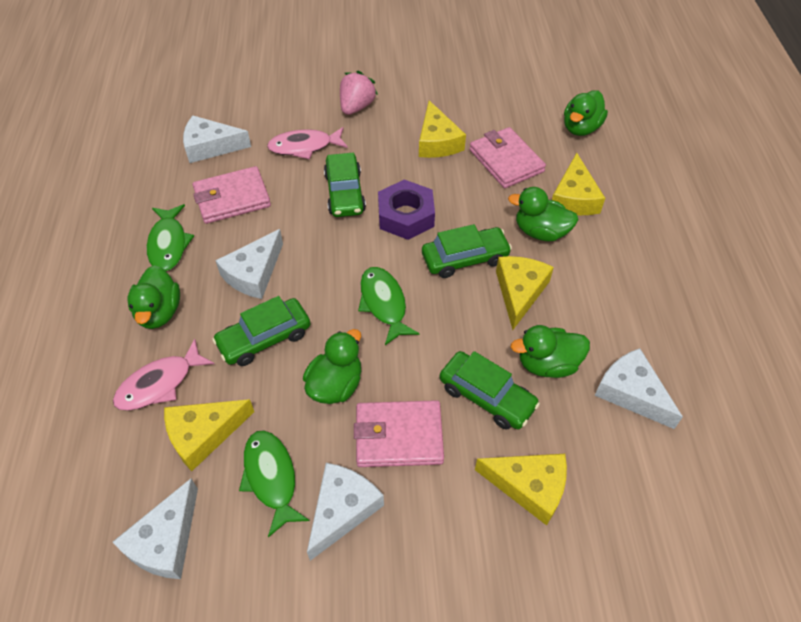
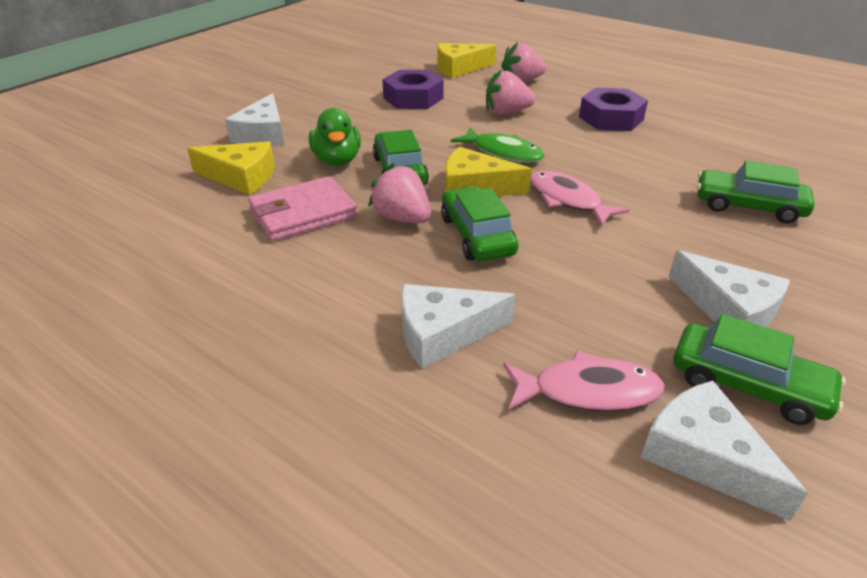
green duck: [127,265,180,329] [303,329,361,404] [508,187,579,241] [511,325,590,378] [564,90,608,136] = 5 -> [309,108,361,166] = 1
green fish: [147,204,194,271] [239,430,310,537] [358,267,420,345] = 3 -> [451,127,545,163] = 1
pink strawberry: [340,71,378,115] = 1 -> [368,163,431,223] [486,69,535,115] [501,42,546,82] = 3
pink wallet: [193,166,271,224] [354,400,444,467] [469,127,546,188] = 3 -> [248,176,357,241] = 1
purple nut: [378,179,435,240] = 1 -> [382,70,444,109] [579,88,648,131] = 2
white cheese: [113,478,198,579] [183,116,251,163] [215,229,283,299] [307,463,384,561] [594,348,683,429] = 5 -> [225,93,284,146] [401,284,515,369] [641,380,808,521] [668,250,790,327] = 4
yellow cheese: [164,399,254,471] [419,100,466,158] [475,454,567,525] [496,256,554,330] [552,153,605,215] = 5 -> [187,141,275,195] [437,43,496,78] [445,147,532,196] = 3

